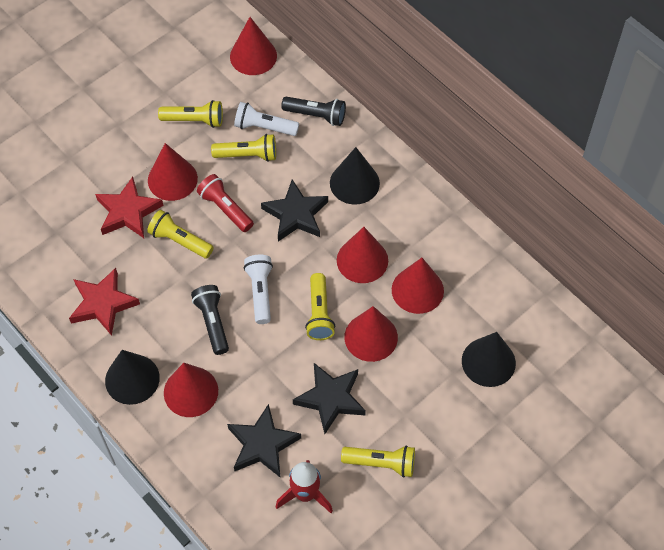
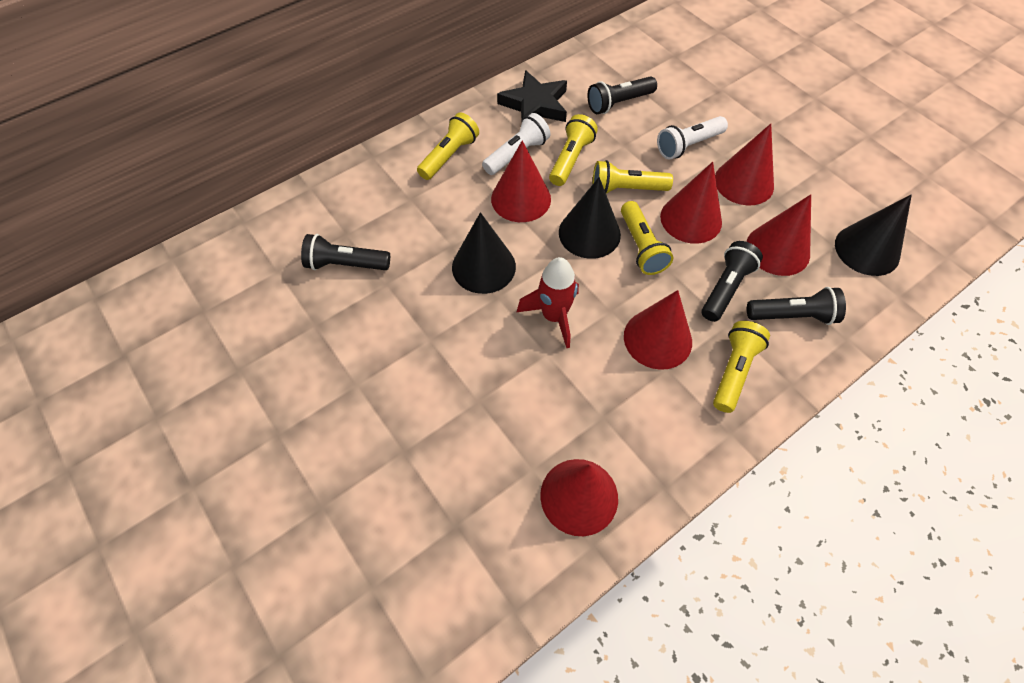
black flashlight: [191,285,229,355] [281,97,346,126] = 2 -> [301,234,390,270] [587,76,657,114] [702,241,763,322] [747,287,846,325] = 4
black star: [227,404,301,477] [261,179,328,241] [293,363,366,434] = 3 -> [497,70,567,122] = 1
red flashlight: [197,174,254,232] = 1 -> none = 0
red star: [69,268,140,336] [95,177,163,238] = 2 -> none = 0

